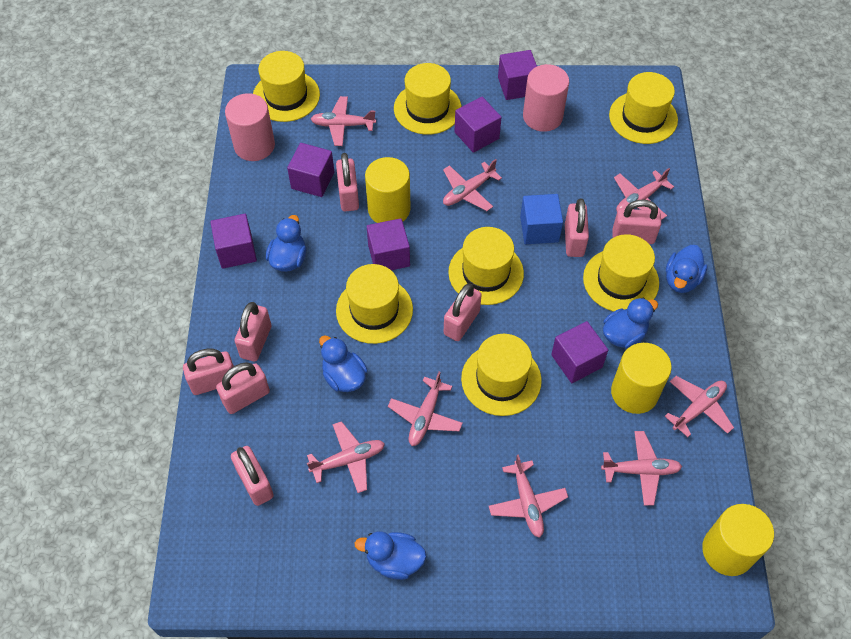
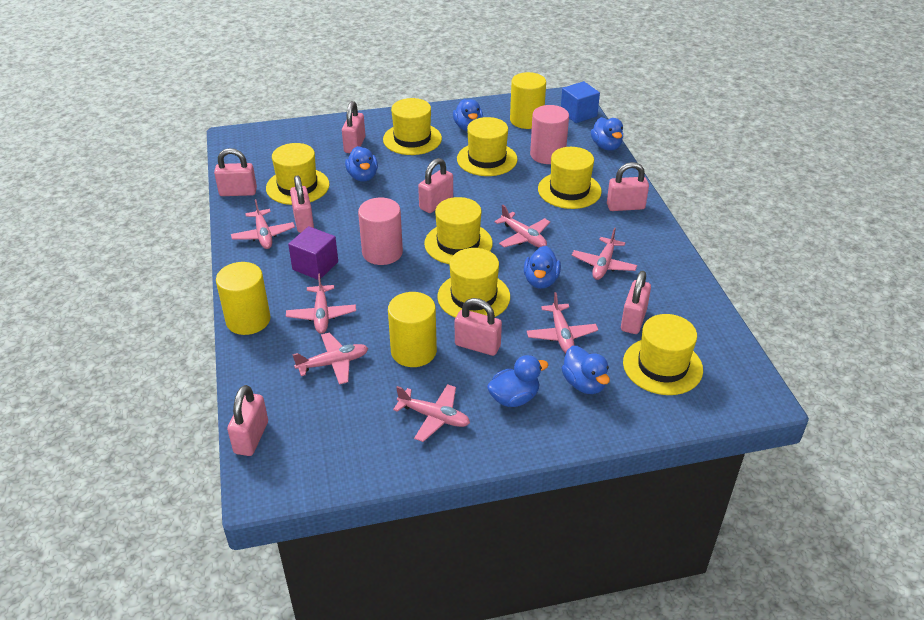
blue duck: [266,215,306,272] [319,335,368,392] [354,531,426,580] [603,298,658,349] [666,245,707,293] = 5 -> [345,146,378,182] [453,99,483,131] [487,355,548,407] [524,246,561,289] [561,346,610,394] [591,117,623,151] = 6
pink plane: [307,421,385,493] [311,96,376,146] [388,371,463,446] [443,159,502,211] [489,454,568,538] [601,431,682,506] [614,168,674,220] [665,376,734,437] = 8 -> [231,199,295,249] [286,274,356,334] [292,332,368,385] [393,384,470,442] [494,205,550,248] [527,292,598,353] [572,228,637,280] = 7
purple cube: [210,214,257,269] [287,143,334,197] [367,218,410,270] [455,97,502,153] [498,50,537,100] [551,321,608,383] = 6 -> [288,226,338,280] = 1

